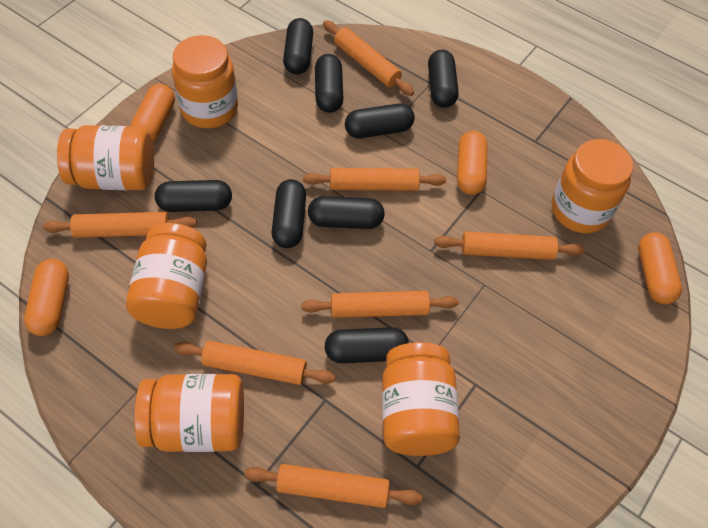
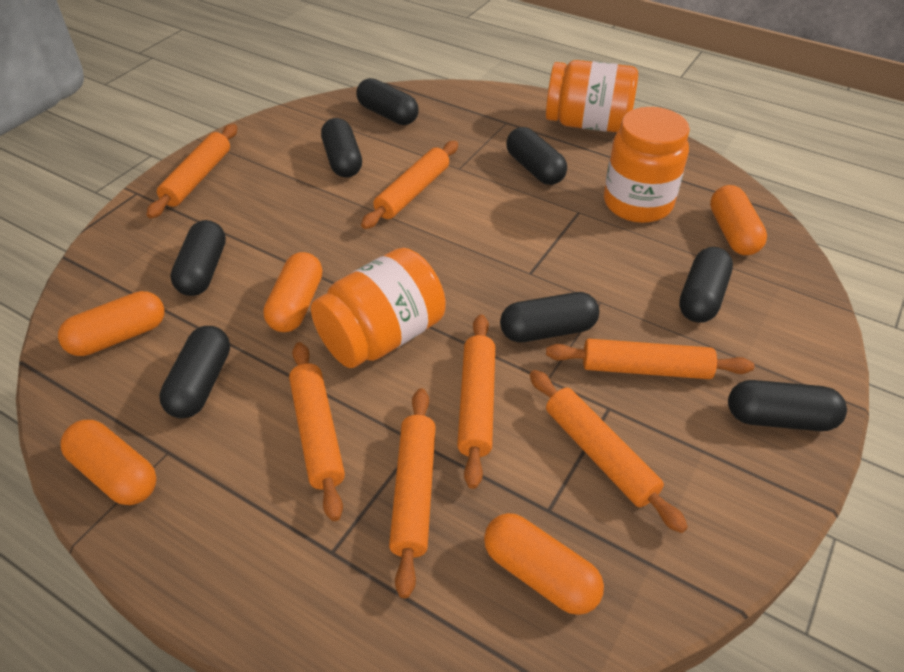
orange capsule: [24,259,69,336] [130,84,175,142] [457,131,488,195] [638,232,682,305] = 4 -> [58,291,165,356] [60,420,157,505] [263,252,322,332] [484,513,604,615] [710,185,767,255] = 5
orange jar: [57,125,154,190] [126,223,207,329] [134,374,244,452] [172,35,238,129] [382,342,460,456] [552,139,633,234] = 6 -> [311,248,446,368] [546,60,638,132] [604,107,690,223] = 3

